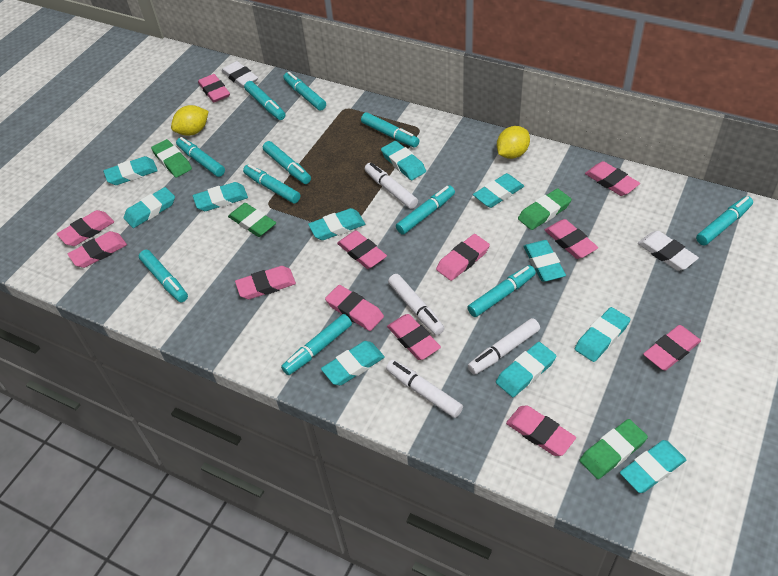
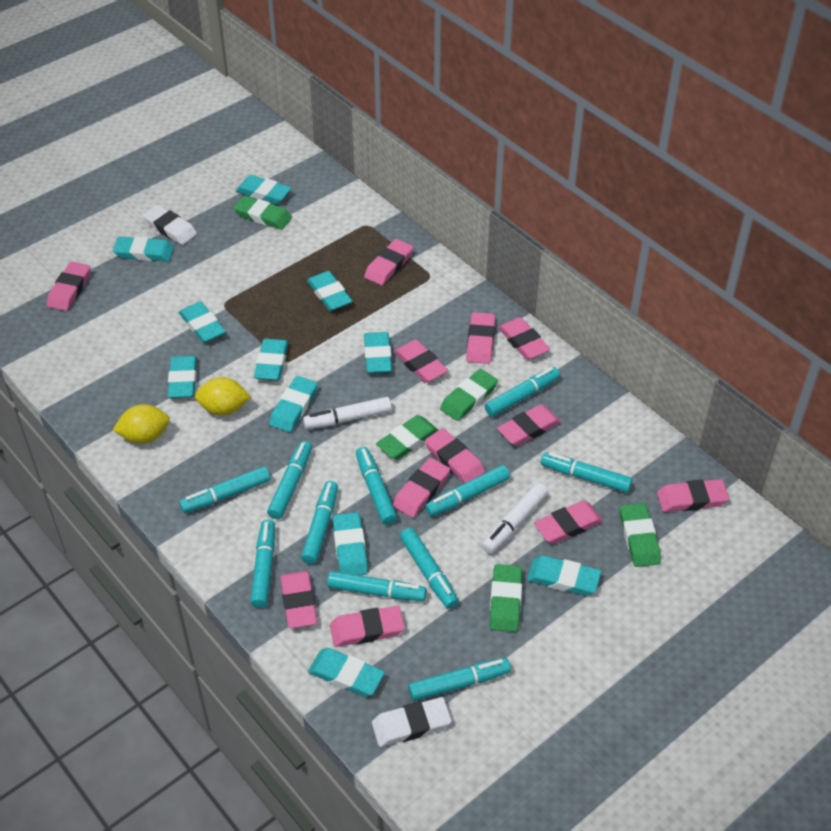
green eraser: [151,139,192,178] [228,203,276,237] [518,188,572,230] [580,419,648,479] = 4 -> [234,196,292,230] [376,415,439,460] [440,369,498,421] [489,564,522,632] [620,503,661,567] = 5
white marker: [365,163,418,209] [386,360,463,418] [388,274,444,335] [468,318,540,375] = 4 -> [303,397,392,429] [482,483,548,554] = 2

